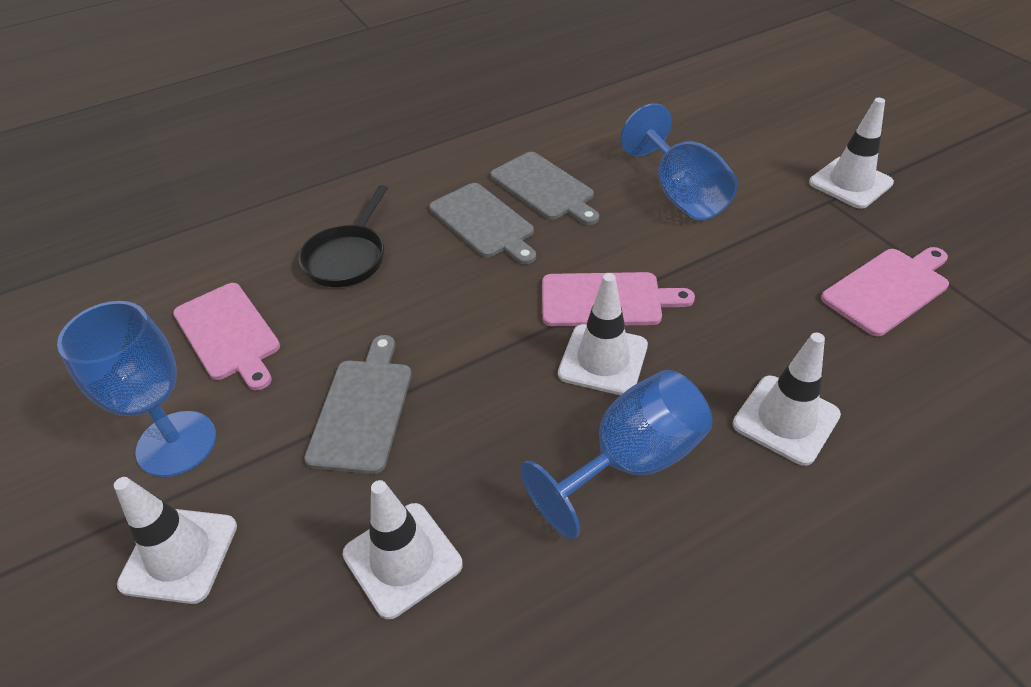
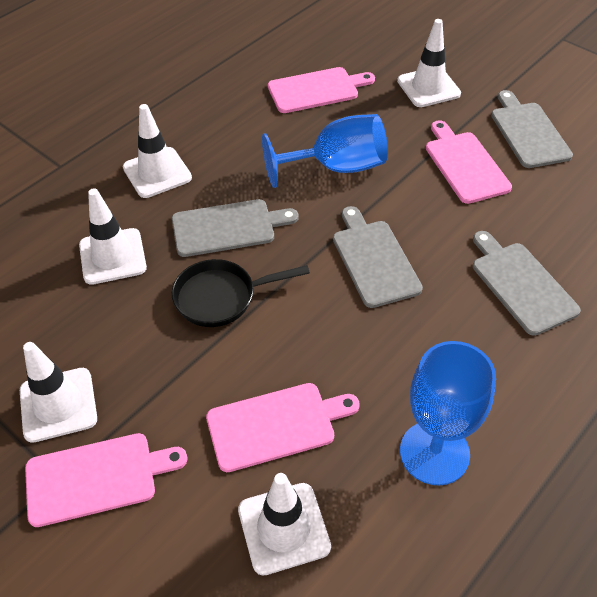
blue goblet: [57,301,216,477] [521,370,713,539] [621,103,738,220] = 3 -> [262,114,388,188] [400,341,496,486] = 2
grey cutting board: [304,335,412,474] [429,183,536,264] [490,152,599,225] = 3 -> [172,199,298,257] [333,206,423,308] [473,231,581,336] [491,90,573,168] = 4
pink cutting board: [173,283,280,390] [542,272,695,326] [821,247,949,337] = 3 -> [25,433,187,527] [206,383,360,472] [268,67,375,113] [426,120,512,204] = 4

